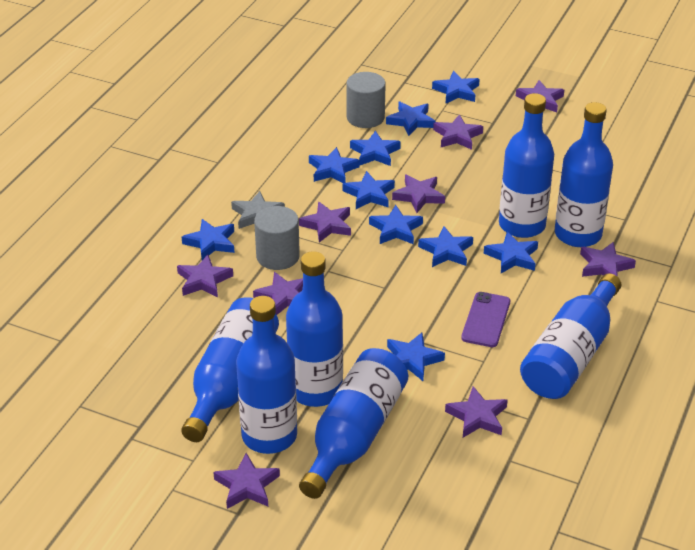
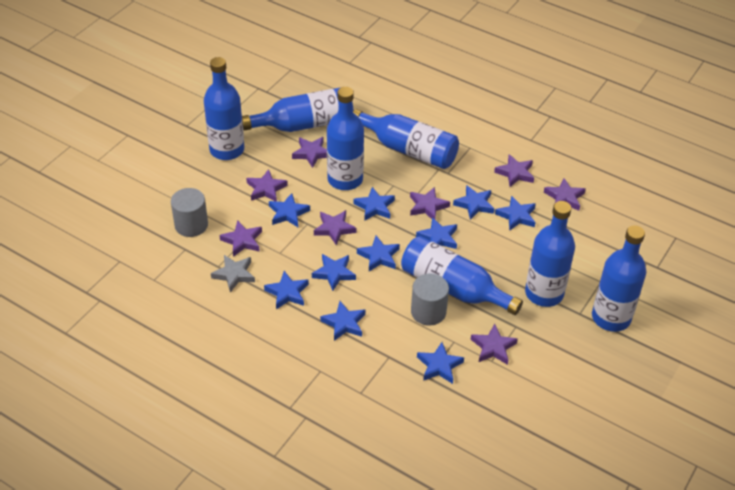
purple phone: [461,292,510,347] = 1 -> none = 0
purple star: [177,254,233,297] [213,453,280,509] [253,272,303,315] [299,202,351,242] [392,175,445,213] [433,114,483,150] [445,386,508,438] [516,80,564,112] [580,242,636,277] = 9 -> [219,220,262,257] [246,169,288,201] [292,137,327,168] [314,210,356,245] [410,187,450,219] [470,324,518,365] [494,154,534,187] [544,178,586,211] = 8

